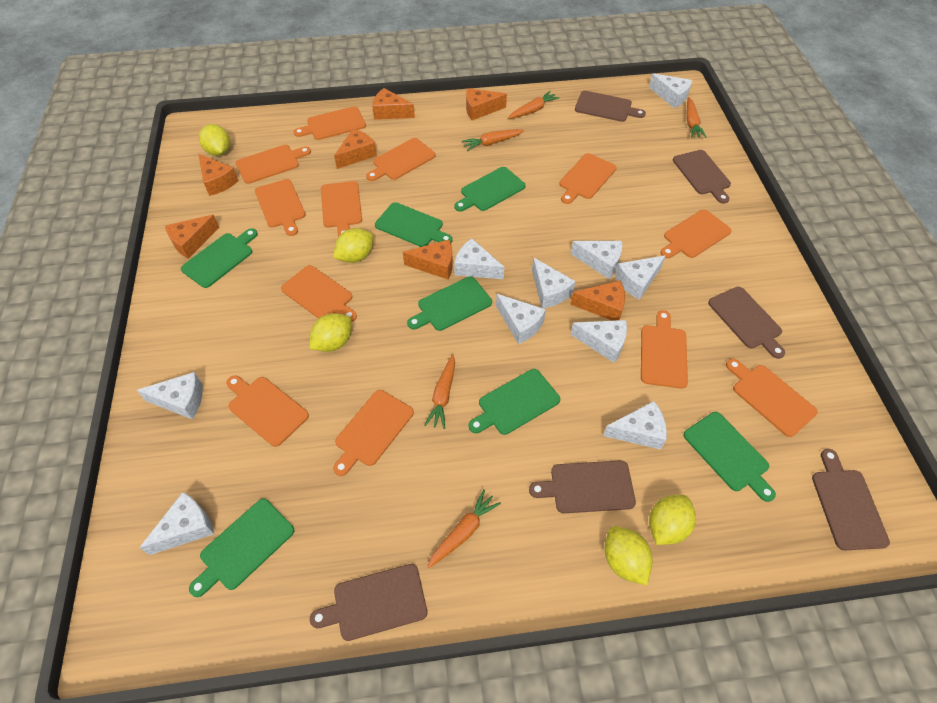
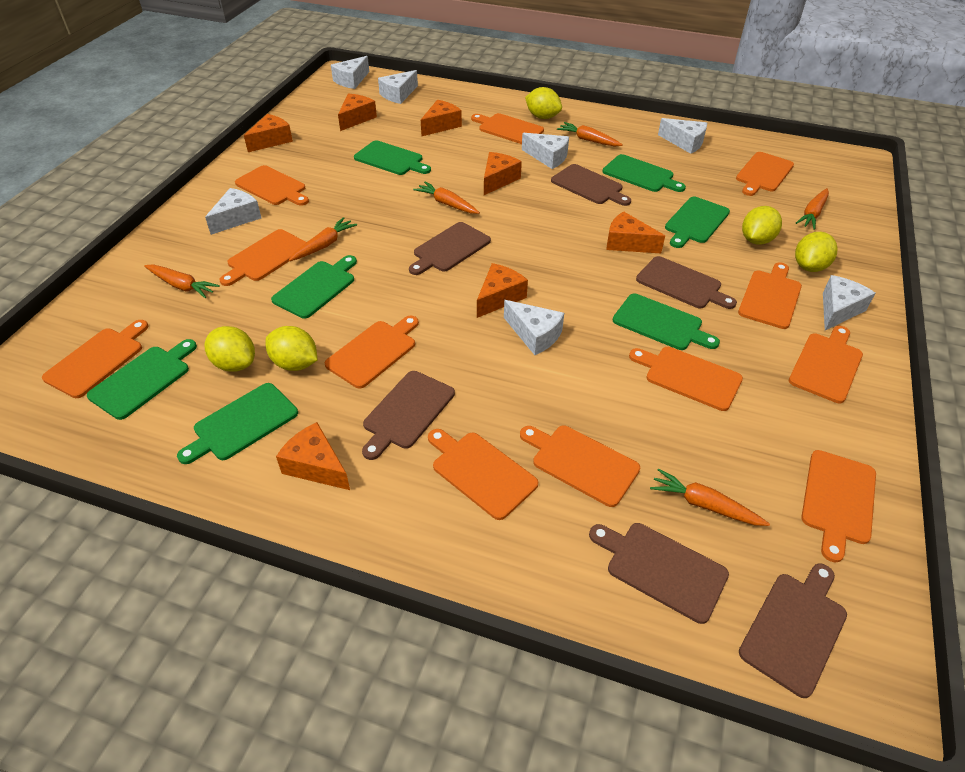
orange carrot: [424,354,455,429] [427,489,501,568] [462,129,524,151] [508,91,560,119] [687,97,707,138] = 5 -> [144,265,220,299] [289,217,357,261] [413,182,480,214] [557,122,623,146] [650,468,770,526] [796,188,829,230] = 6
white cheese: [137,372,203,419] [139,492,214,555] [454,239,504,279] [496,294,546,344] [532,257,575,308] [571,241,622,279] [571,320,627,363] [603,401,667,450] [615,255,666,300] [649,73,692,108] = 10 -> [205,188,261,235] [331,56,369,89] [378,70,418,104] [504,300,564,355] [522,133,569,169] [658,118,707,154] [823,275,875,330] = 7

